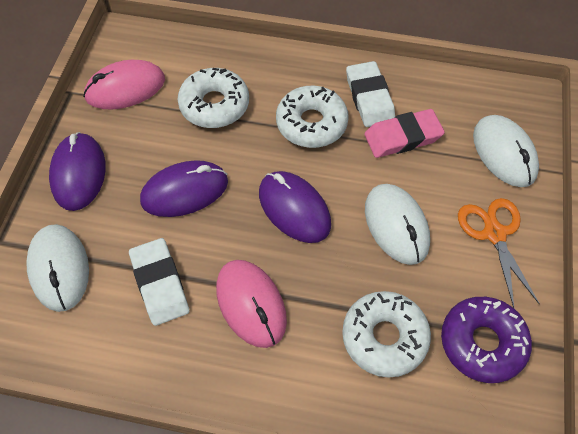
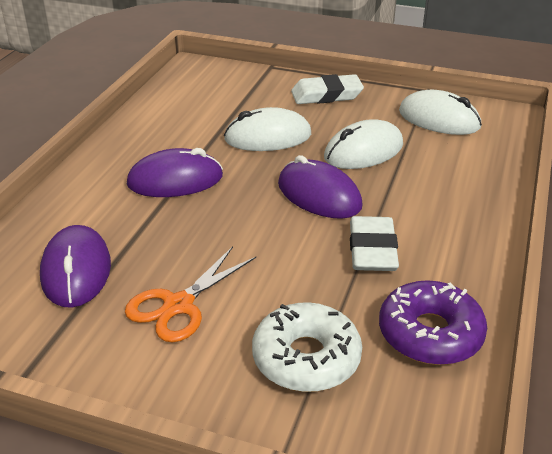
pink eraser: [364,109,445,158] = 1 -> none = 0
pink mouse: [83,60,165,110] [216,260,287,348] = 2 -> none = 0
white donut: [178,68,249,128] [276,86,349,148] [342,291,431,378] = 3 -> [252,302,362,392] = 1

